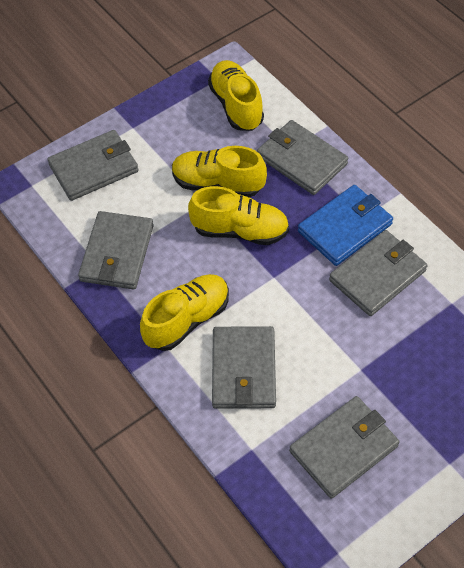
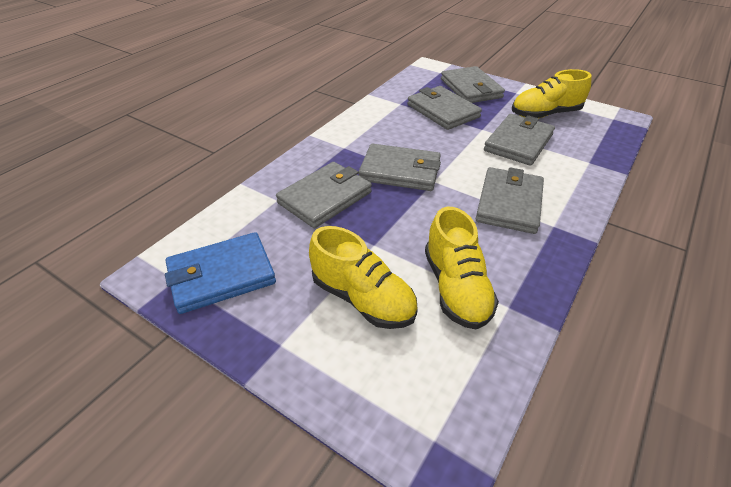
yellow shoe: [140,274,229,351] [172,146,267,198] [188,186,289,245] [208,60,264,131] = 4 -> [309,226,418,329] [425,207,499,329] [512,69,592,118] = 3

